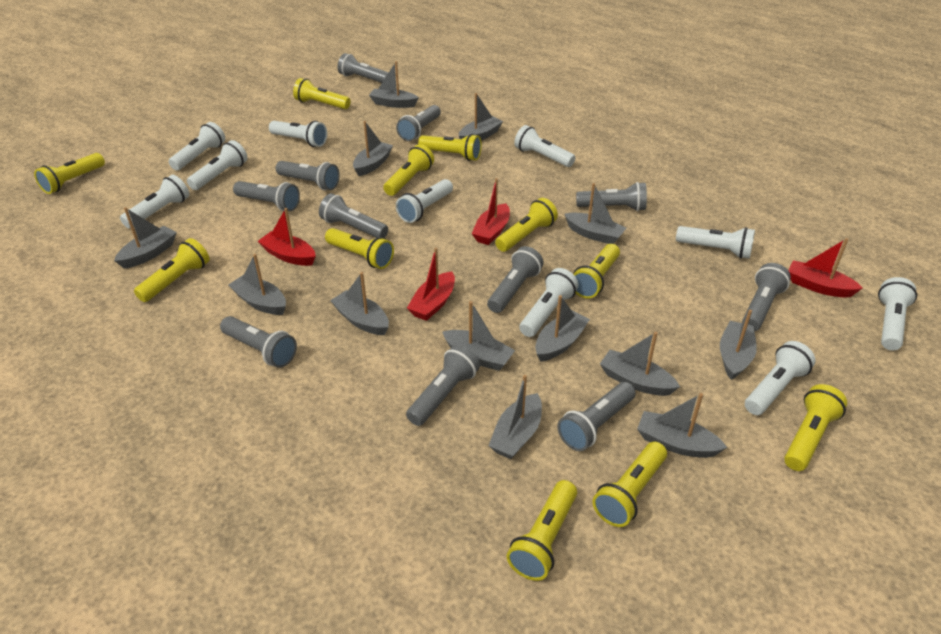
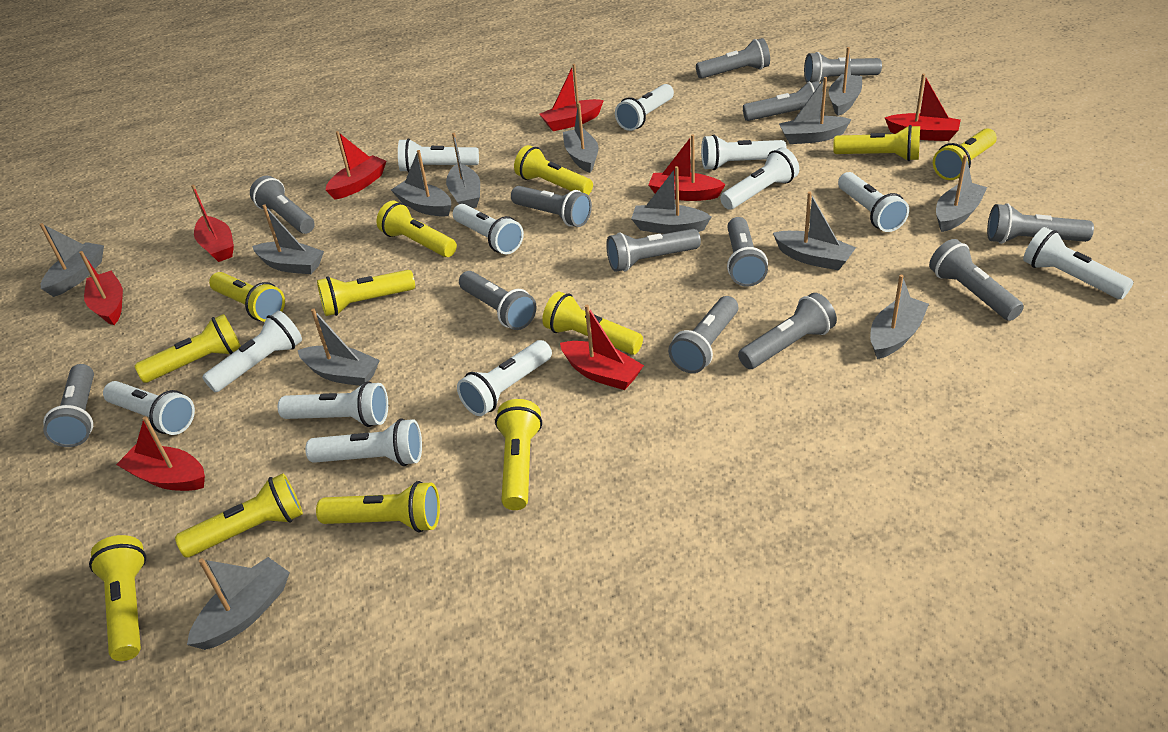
grey flashlight: [220,316,297,368] [233,181,300,211] [276,161,340,190] [319,193,388,238] [338,53,389,83] [396,105,441,141] [406,345,480,426] [487,246,544,313] [557,382,636,451] [576,182,647,211] [742,263,791,331] = 11 -> [43,364,94,447] [250,176,315,234] [459,271,537,330] [511,186,592,227] [606,229,701,272] [668,296,738,373] [696,38,770,79] [727,217,768,287] [738,293,837,369] [743,81,823,121] [804,52,882,82] [929,239,1024,321] [987,203,1094,244] = 13
red boat: [258,208,316,266] [407,248,455,321] [471,178,510,245] [788,238,863,298] = 4 -> [79,251,123,325] [116,416,205,491] [191,185,234,262] [326,131,386,199] [539,64,604,131] [560,305,644,390] [649,134,726,201] [885,74,961,141] = 8
white flashlight: [120,175,189,228] [169,122,225,170] [187,140,247,190] [269,121,327,147] [396,179,453,223] [514,125,576,167] [519,268,578,337] [676,226,755,259] [745,341,816,415] [878,277,917,350] = 10 -> [103,381,195,435] [202,311,302,392] [278,381,388,427] [305,419,422,466] [398,138,479,172] [453,204,524,254] [457,340,552,416] [615,84,674,131] [701,135,787,170] [720,147,799,210] [838,172,909,232] [1023,227,1133,299] = 12
yellow flashlight: [34,153,105,194] [134,238,210,302] [293,78,351,109] [325,228,394,269] [383,144,434,196] [418,134,482,161] [495,198,558,252] [507,480,577,581] [573,244,620,299] [592,442,667,527] [784,384,847,471] = 11 -> [89,535,146,661] [135,314,241,383] [175,473,303,557] [209,272,285,322] [316,481,440,533] [317,270,415,316] [376,201,457,257] [495,399,542,510] [514,145,593,195] [542,291,643,355] [833,125,920,161] [933,128,997,180] = 12

